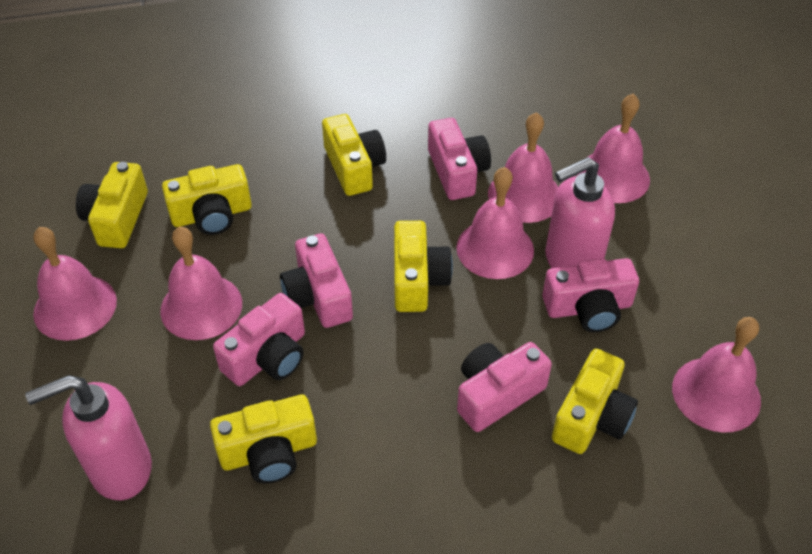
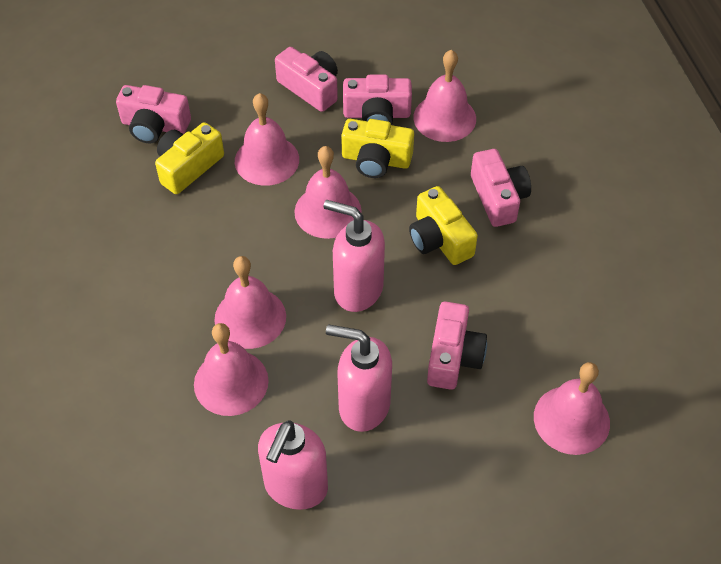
pink soap dispenser: [25,375,152,500] [545,157,615,268] = 2 -> [258,420,328,510] [324,199,385,312] [326,325,392,432] = 3
yellow camera: [76,162,148,248] [162,164,252,235] [210,395,317,484] [322,114,386,196] [394,221,453,312] [552,349,638,454] = 6 -> [155,122,224,194] [341,119,414,178] [409,186,478,265] = 3

